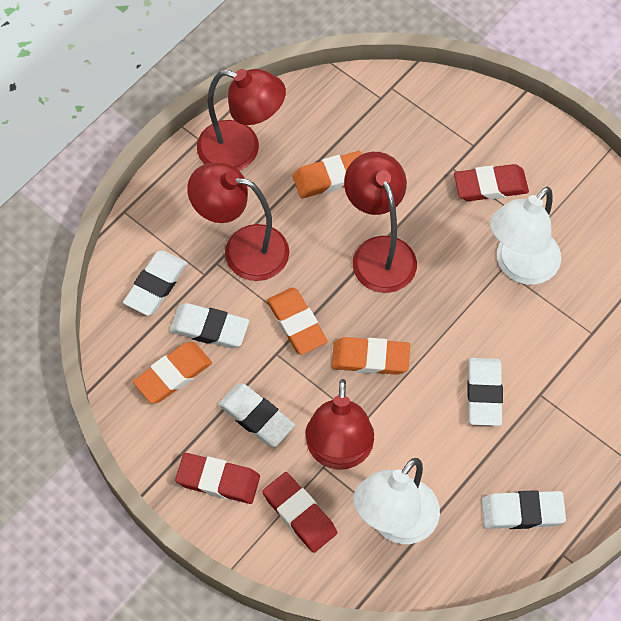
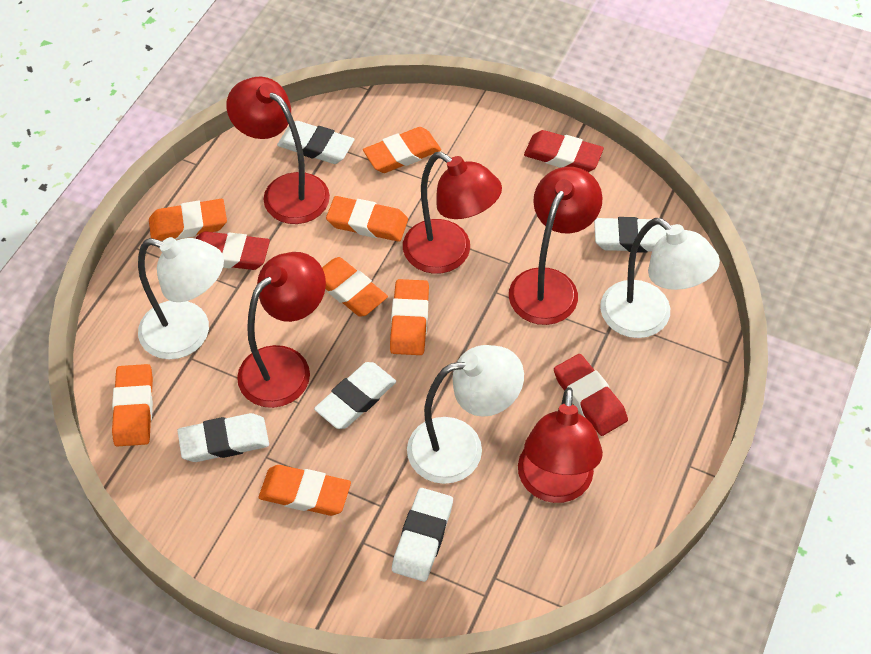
orange eraser: [133,342,212,403] [267,287,328,355] [293,151,362,198] [332,337,410,375] = 4 -> [112,364,153,446] [149,199,227,241] [259,465,351,516] [322,257,388,317] [326,196,408,242] [363,127,441,173] [390,279,429,355] = 7
red lamp: [187,163,289,281] [197,69,286,171] [305,379,374,470] [344,152,417,293] = 4 -> [226,77,330,224] [237,252,326,408] [403,152,502,274] [509,167,603,325] [518,387,603,503] = 5
white lamp: [353,458,440,544] [490,187,561,285] = 2 -> [138,237,224,359] [407,345,524,484] [600,218,720,338] = 3

